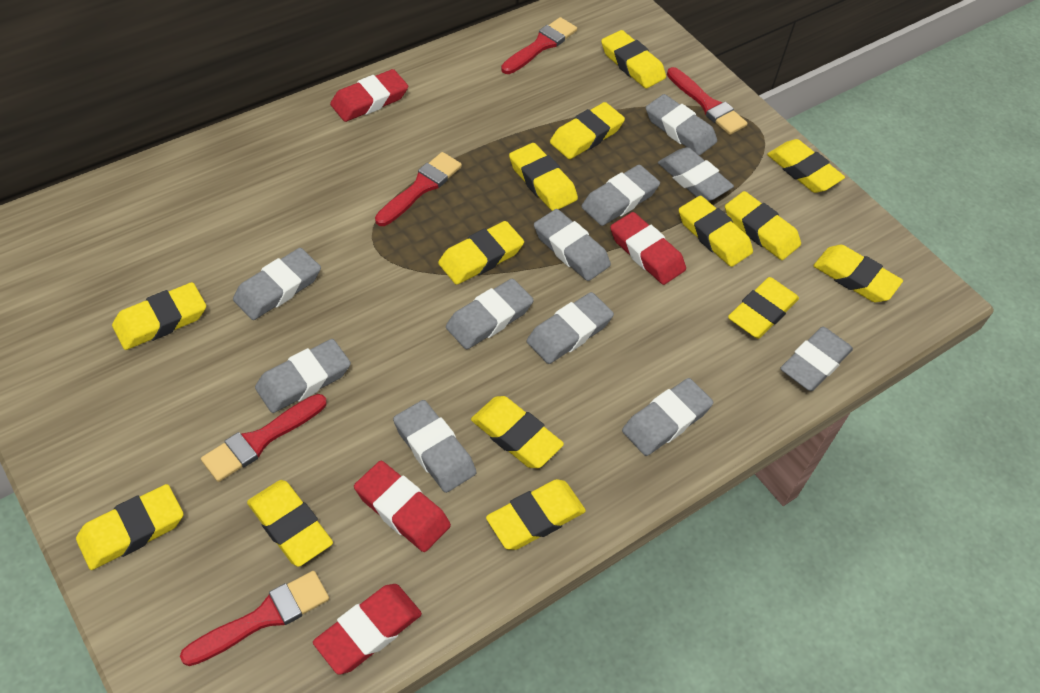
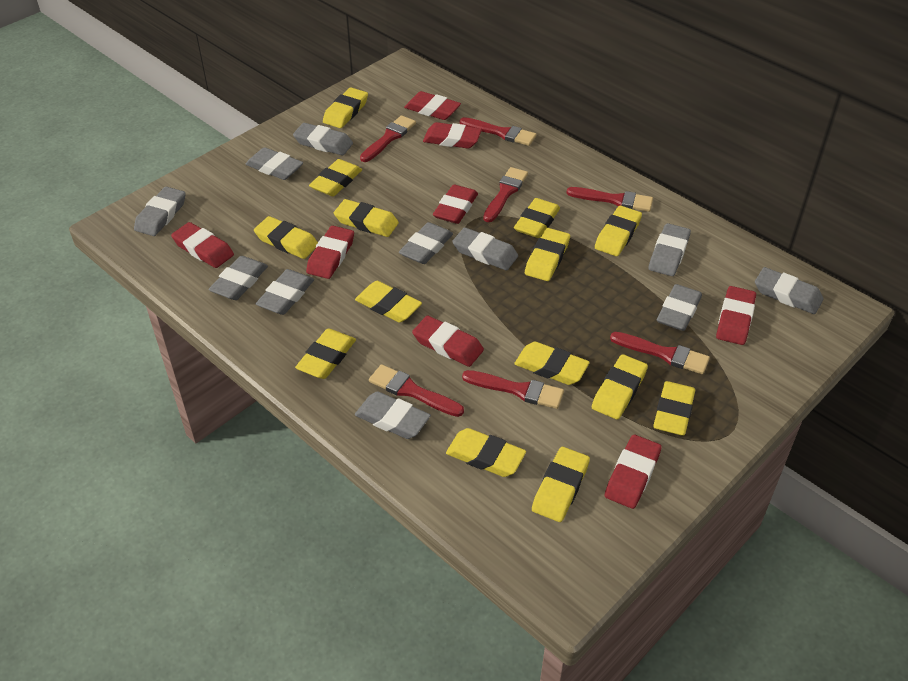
red brush: [180,571,329,666] [201,394,327,482] [375,152,462,226] [501,17,577,74] [667,67,748,135] = 5 -> [360,115,416,162] [369,364,464,417] [460,117,536,146] [462,370,564,409] [483,167,528,222] [566,187,653,212] [610,332,710,374] = 7
red eraser: [313,584,422,674] [330,69,408,122] [354,461,451,552] [610,212,686,285] = 4 -> [171,222,234,268] [306,226,354,279] [404,91,461,120] [412,316,484,367] [423,122,482,148] [433,185,478,224] [605,435,662,509] [716,286,756,345] = 8

